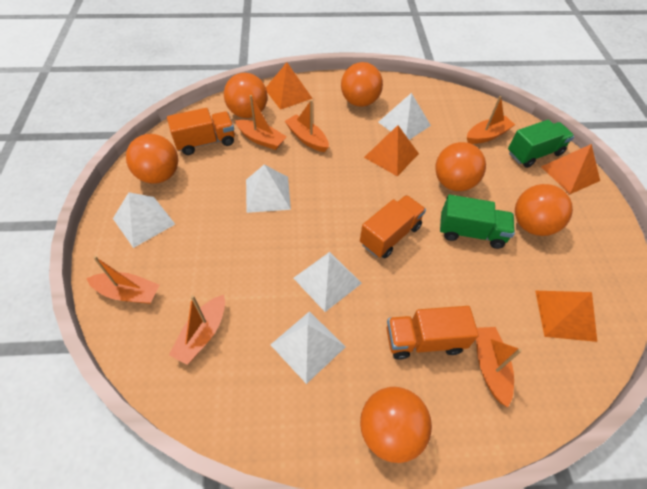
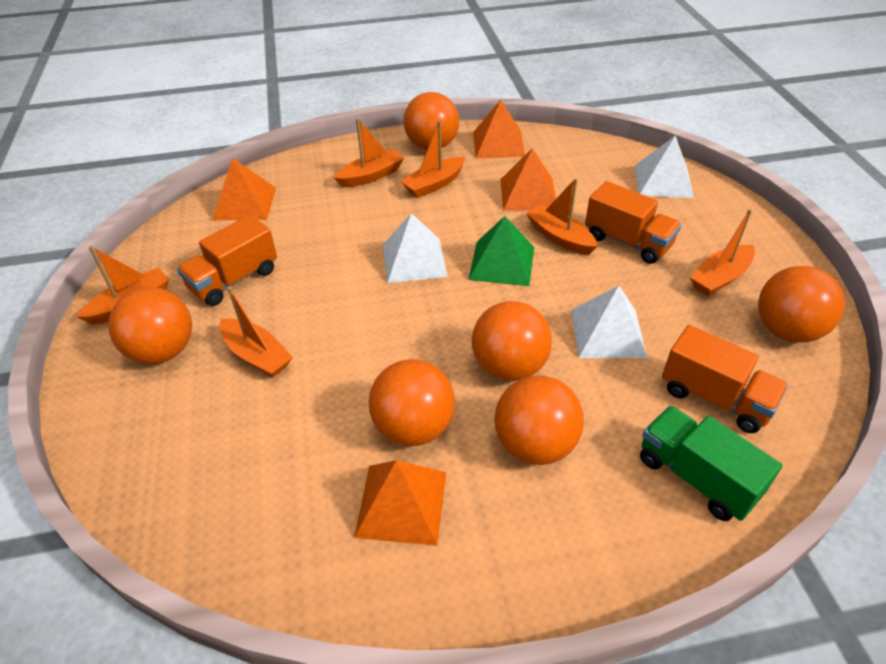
green pyramid: none = 0 -> [468,216,534,286] = 1
green truck: [440,195,515,249] [508,120,574,168] = 2 -> [640,406,782,521] = 1
white pyramid: [113,192,175,248] [246,165,291,213] [270,311,345,384] [294,252,362,312] [378,93,431,140] = 5 -> [383,213,448,283] [571,286,647,358] [635,135,694,198] = 3

